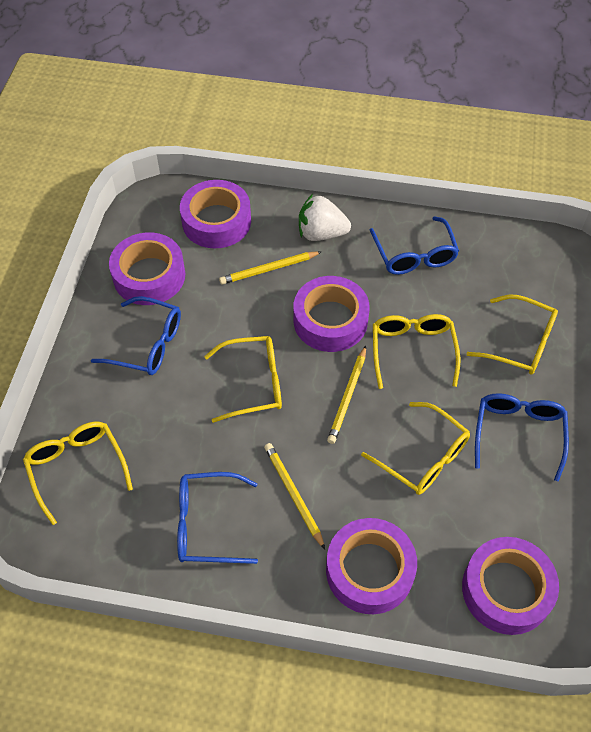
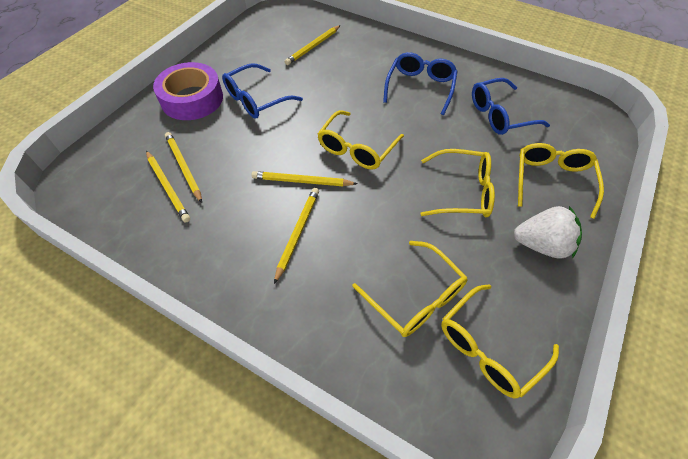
blue glasses: [91,296,181,375] [177,472,258,564] [370,216,459,275] [475,393,569,482] = 4 -> [222,64,303,119] [383,52,457,115] [472,78,550,135] = 3
purple tape: [109,232,185,305] [180,180,251,248] [294,276,370,352] [326,518,417,614] [462,537,559,635] = 5 -> [153,62,223,120] = 1
yellow pencil: [219,251,321,285] [264,443,325,549] [327,346,366,444] = 3 -> [146,151,190,222] [165,132,202,203] [251,171,357,186] [274,188,319,284] [285,25,341,65] = 5

